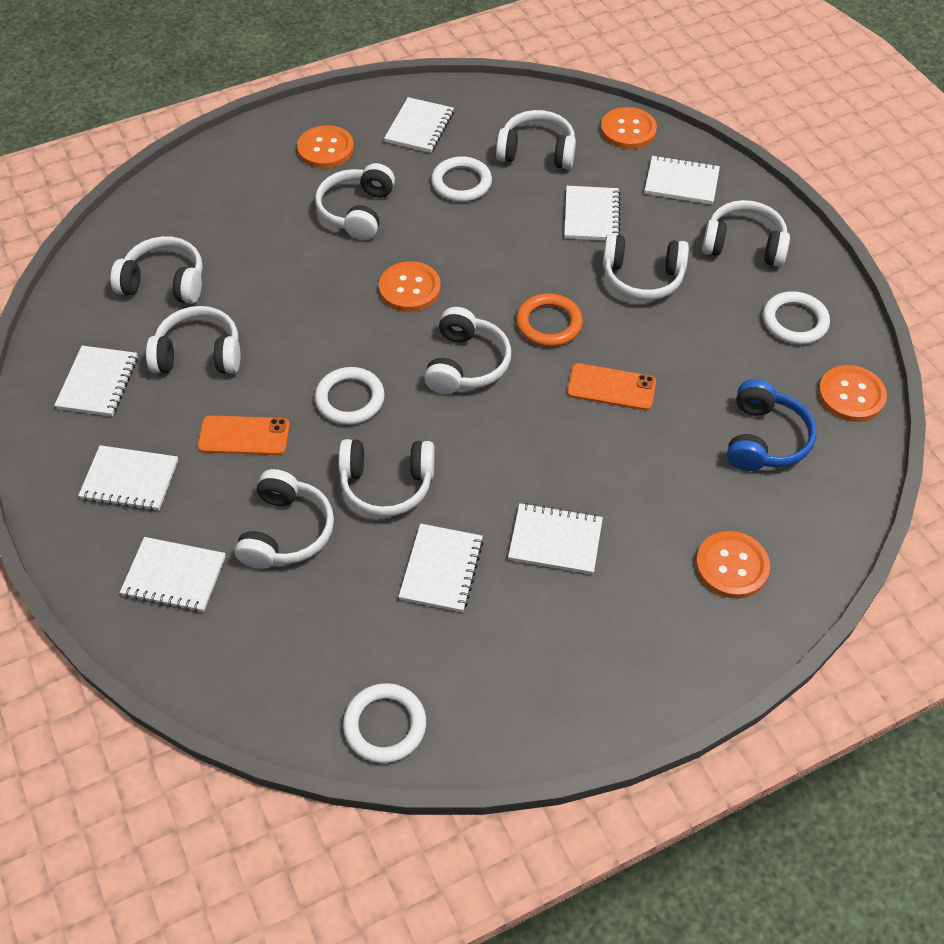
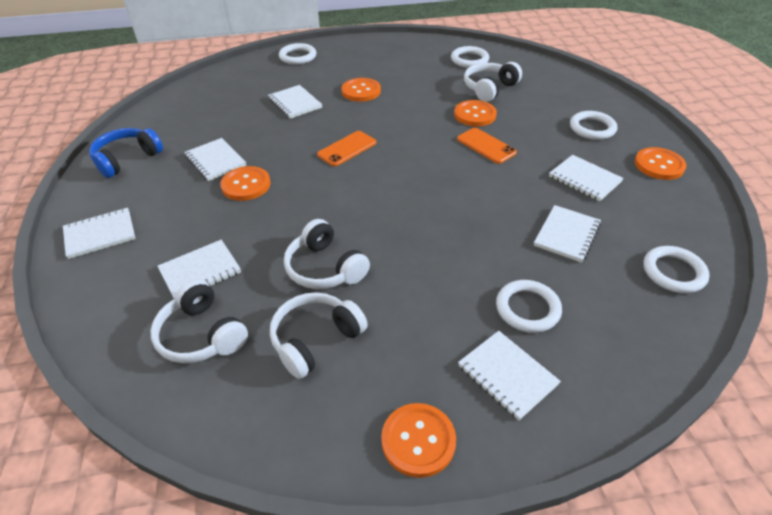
orange ring: [516,293,583,347] = 1 -> none = 0
white headphones: [111,236,203,304] [146,306,240,374] [235,469,334,569] [315,163,395,240] [338,439,435,517] [424,307,511,394] [496,110,576,169] [602,234,689,301] [702,200,790,267] = 9 -> [150,279,248,363] [270,292,368,379] [284,219,370,289] [464,62,522,102] = 4
white notebook: [54,346,138,416] [78,445,178,511] [120,537,226,612] [384,97,454,153] [399,524,484,612] [508,503,603,574] [564,186,621,241] [645,155,720,205] = 8 -> [63,208,136,259] [157,239,241,299] [184,138,246,181] [268,85,322,119] [458,331,561,420] [534,205,601,263] [549,155,624,201] = 7
white ring: [315,367,385,425] [343,683,426,763] [431,156,492,202] [763,291,830,345] = 4 -> [279,43,316,65] [451,46,489,68] [496,280,562,333] [570,111,617,140] [643,246,710,293] = 5

